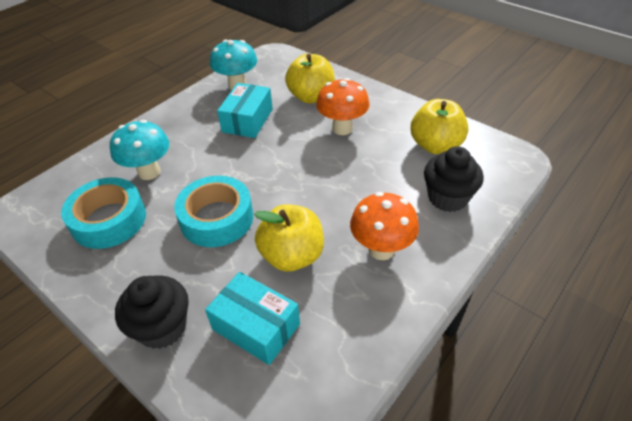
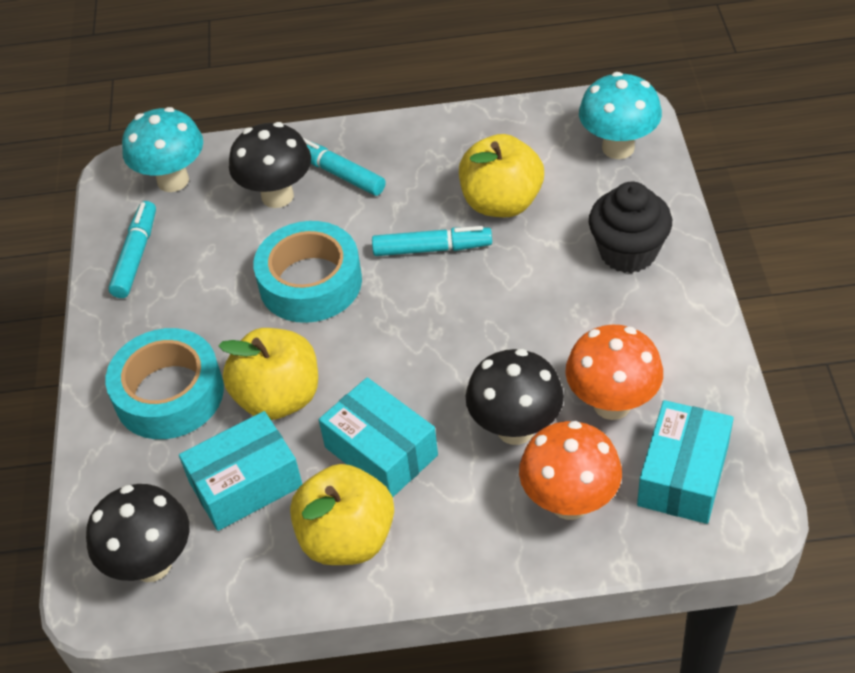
black cupcake: [115,275,189,349] [424,146,484,212] = 2 -> [589,182,672,273] = 1
black mushroom: none = 0 -> [86,484,189,582] [229,122,311,208] [466,349,564,445] = 3
turquoise box: [205,272,300,365] [217,83,273,138] = 2 -> [179,411,302,531] [319,377,438,497] [637,400,734,524] = 3
turquoise marker: none = 0 -> [108,201,156,298] [302,137,386,196] [372,226,492,256] = 3

